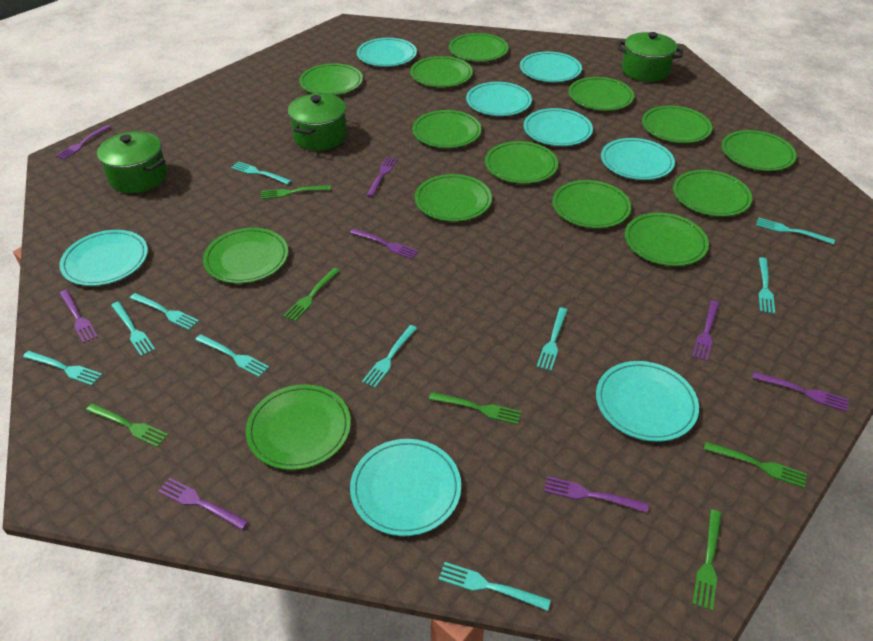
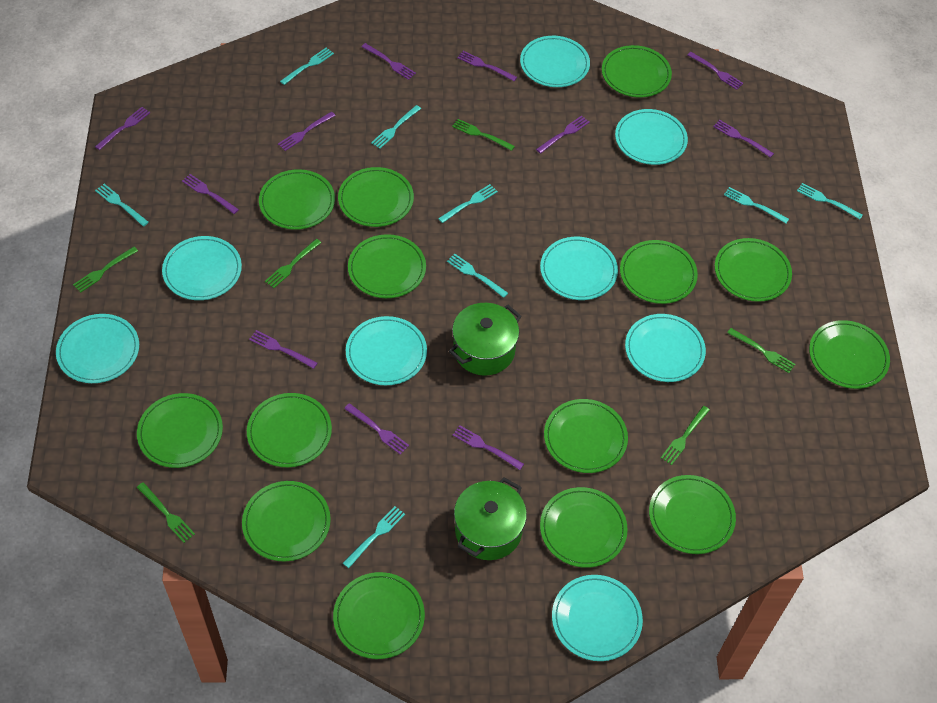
green pot: [97,131,167,193] [288,93,347,151] [617,32,683,82] = 3 -> [449,303,522,376] [454,477,527,560] = 2
purple fork: [56,125,111,160] [59,290,98,343] [158,478,249,530] [350,228,419,259] [367,157,397,197] [544,476,649,513] [692,300,719,361] [752,372,849,412] = 8 -> [95,107,150,150] [182,174,239,214] [249,330,318,369] [278,112,336,151] [344,403,409,455] [361,43,416,80] [453,425,524,470] [457,51,517,81] [536,115,590,154] [687,52,743,90] [713,120,774,158] = 11
turquoise fork: [23,351,102,385] [111,301,155,356] [130,293,199,330] [195,334,269,377] [231,162,291,185] [362,325,417,388] [439,562,551,611] [537,307,568,371] [756,218,835,245] [758,257,775,314] = 10 -> [95,184,149,226] [280,48,334,85] [343,506,405,568] [371,105,421,149] [438,184,498,223] [447,254,508,298] [724,187,789,223] [797,183,863,219] = 8

